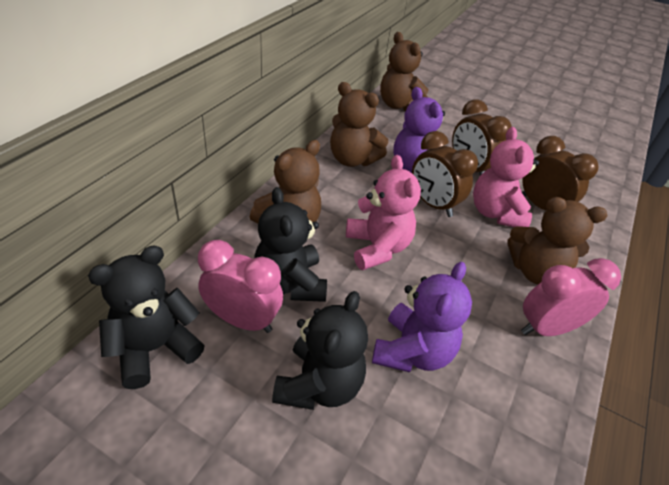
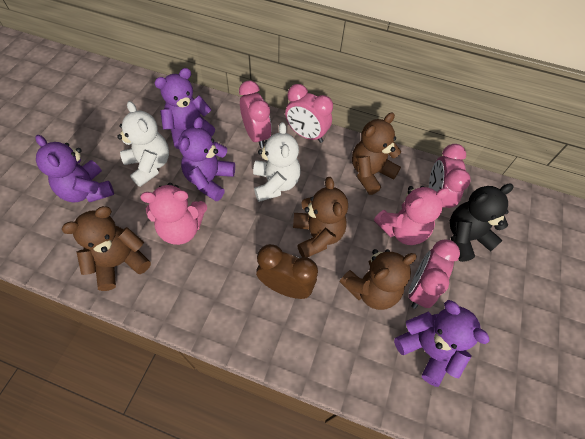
black teddy bear: [88,245,205,389] [254,187,327,302] [272,291,368,410] = 3 -> [450,184,514,262] = 1
brown clock: [412,131,478,217] [452,99,512,175] [522,136,599,210] = 3 -> [256,244,318,299] = 1
pink clock: [198,240,283,333] [521,258,621,336] = 2 -> [239,81,272,148] [285,84,333,143] [408,239,460,309] [429,144,471,209] = 4
purple teddy bear: [372,262,472,372] [393,87,445,173] = 2 -> [36,135,114,202] [154,68,215,149] [178,117,235,201] [394,300,490,387] = 4
white teddy bear: none = 0 -> [117,101,169,187] [253,122,301,202] = 2

